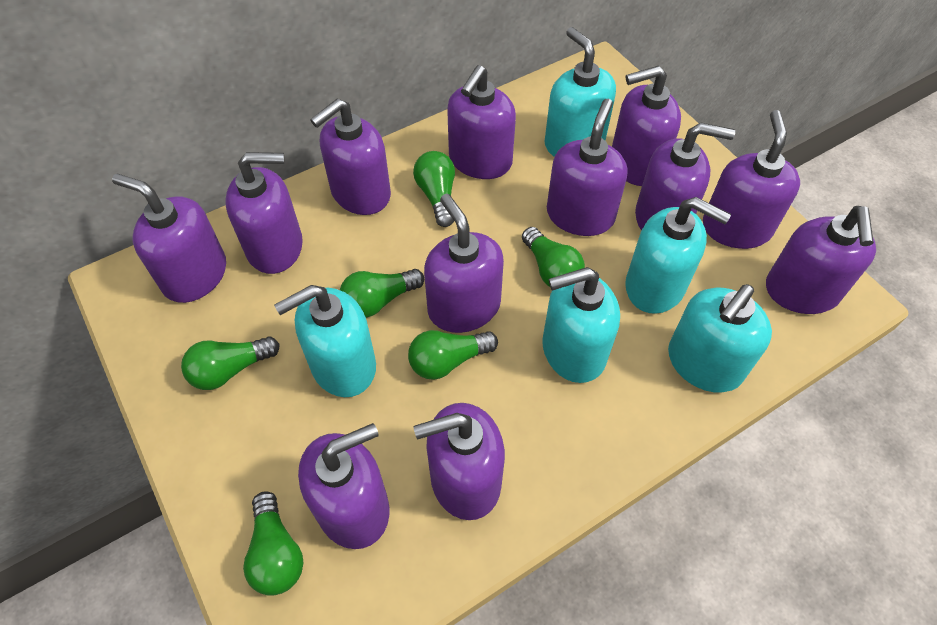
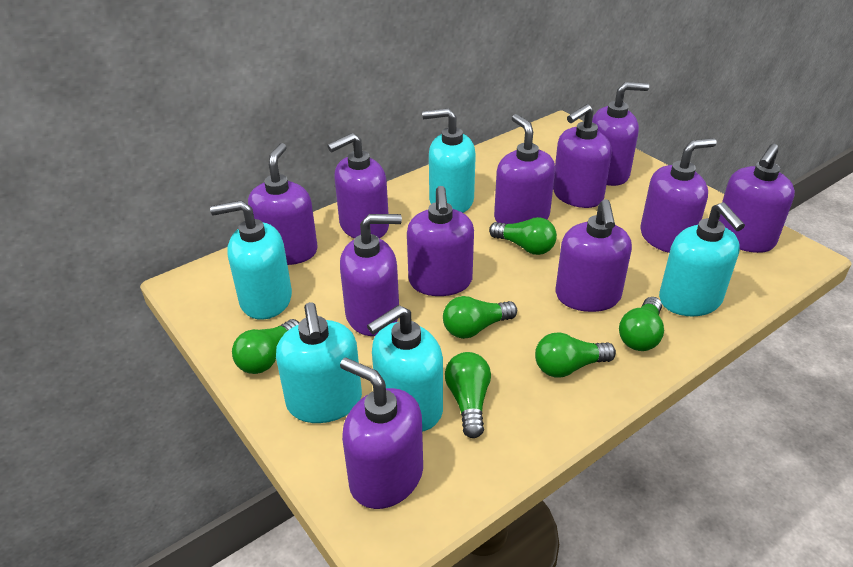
purple soap dispenser: [112,173,226,303] [225,152,303,274] [298,423,389,549] [310,99,391,215] [413,403,505,520] [424,194,504,333] [447,65,516,179] [547,99,627,236] [612,66,681,186] [635,123,735,230] [703,110,800,249] [766,206,876,314] = 12 -> [248,143,318,265] [327,133,389,239] [340,214,402,336] [340,357,423,509] [407,186,474,296] [494,114,555,224] [553,104,612,208] [555,199,632,312] [592,82,649,186] [640,138,717,253] [719,144,795,253] = 11

